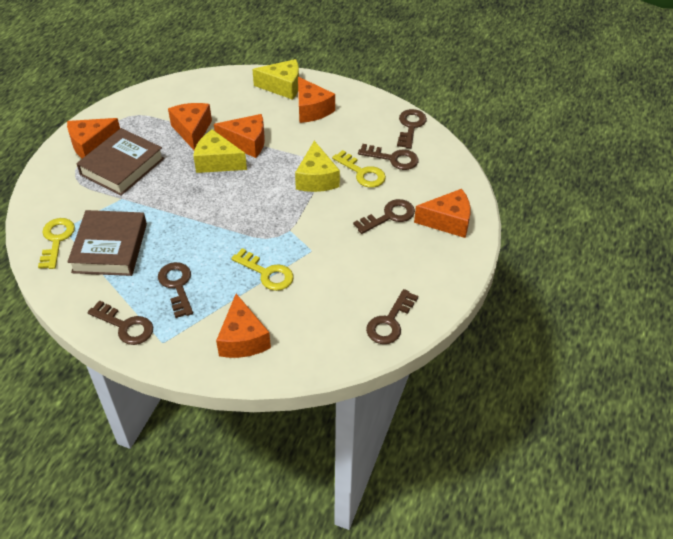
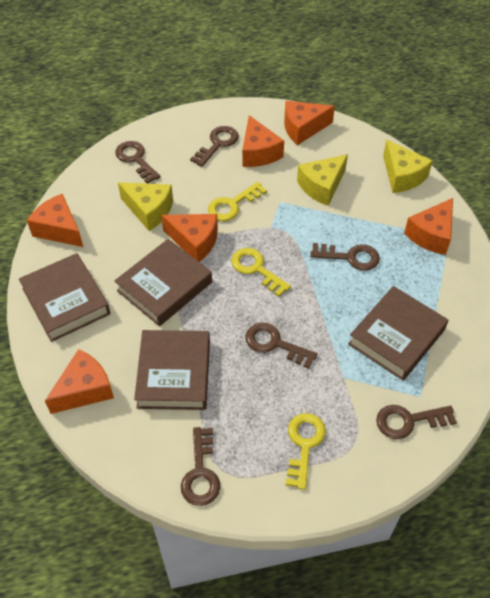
brown book: [67,210,147,276] [76,128,164,196] = 2 -> [19,253,110,342] [114,239,212,326] [134,330,210,410] [348,286,448,381] = 4

